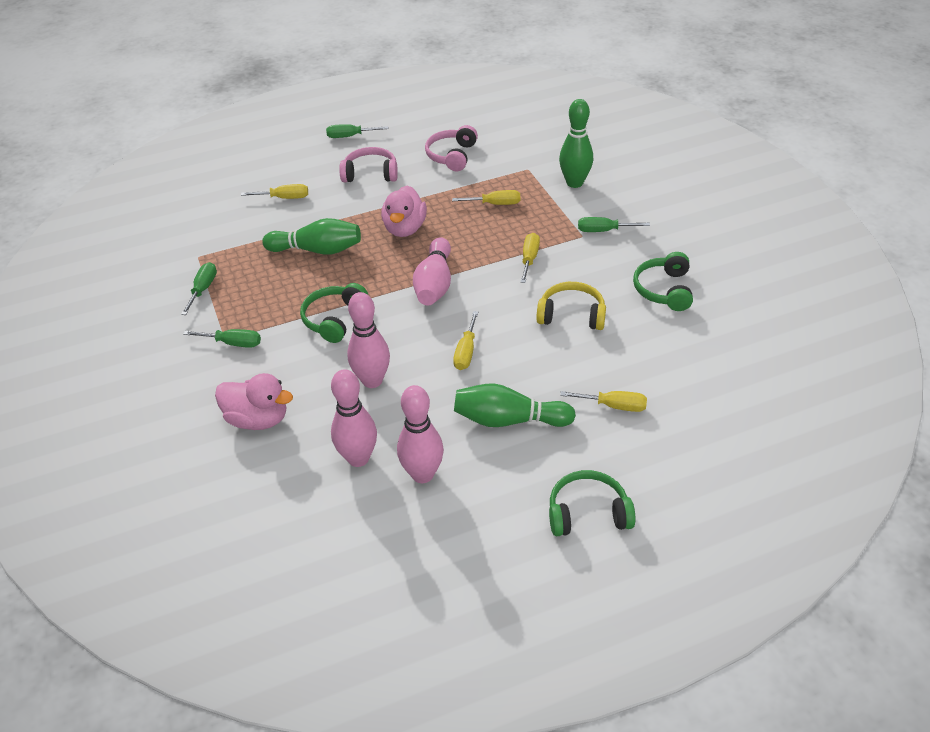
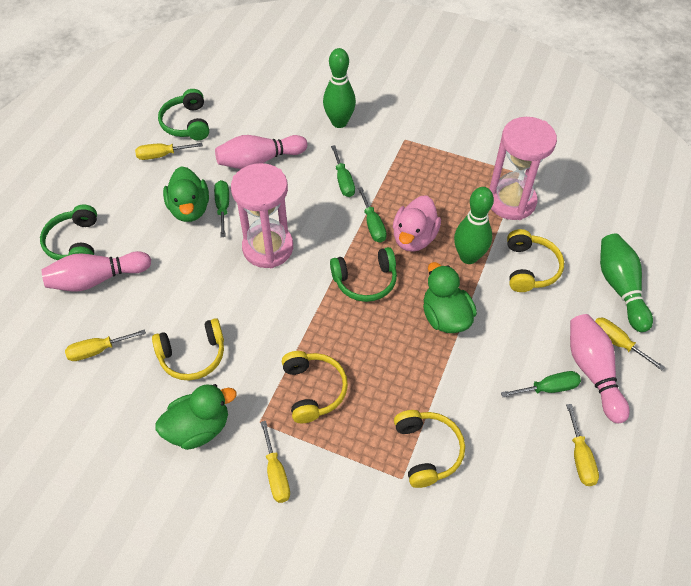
green duck: none = 0 -> [155,384,237,450] [163,166,209,222] [423,262,477,333] = 3
pink bowling pin: [331,369,377,467] [347,292,390,388] [397,385,444,483] [413,237,451,305] = 4 -> [41,251,151,291] [215,135,307,169] [570,314,630,423] = 3
pink duck: [215,373,293,430] [381,185,427,237] = 2 -> [393,195,441,252] = 1
pink headphones: [339,147,398,182] [425,125,478,171] = 2 -> none = 0
pink hourglass: none = 0 -> [231,163,293,268] [489,117,557,220] = 2
yellow headphones: [536,282,606,330] = 1 -> [152,318,224,380] [282,351,348,423] [394,410,465,488] [507,229,564,292] = 4

